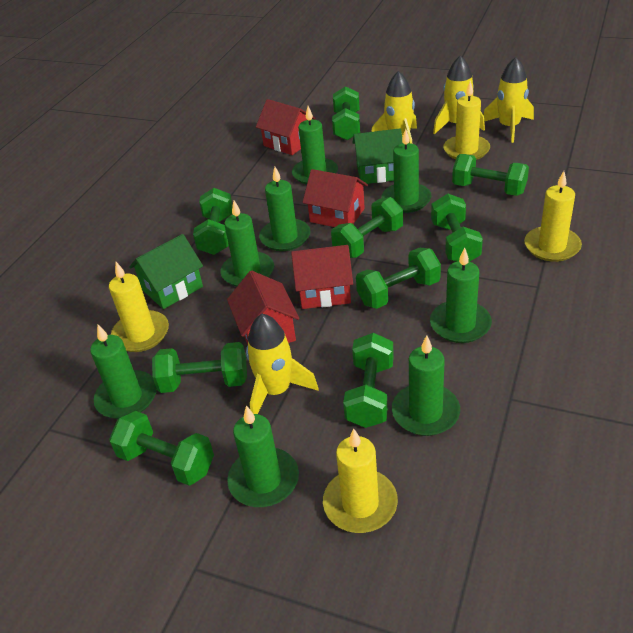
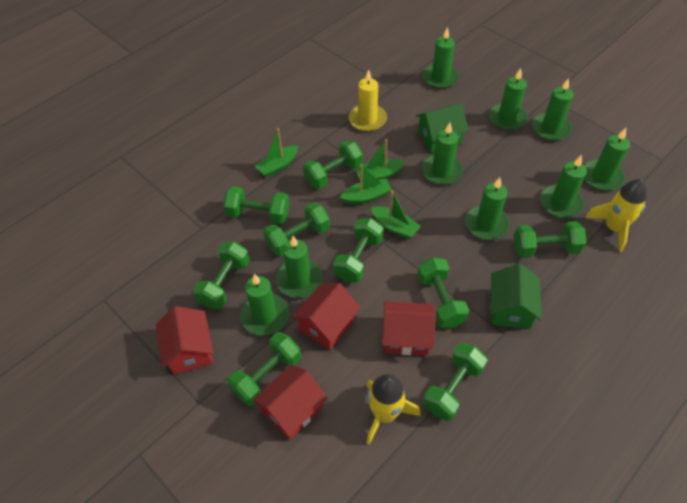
green boat: none = 0 -> [255,128,298,178] [340,164,392,204] [355,139,405,182] [371,190,421,239] = 4
green candle: [90,324,157,419] [221,201,274,287] [227,406,299,507] [259,167,310,251] [292,106,338,185] [381,129,432,213] [392,335,460,436] [430,247,492,343] = 8 -> [240,274,289,335] [276,236,322,298] [422,123,463,185] [423,27,459,89] [465,177,510,240] [489,68,528,131] [532,78,574,141] [540,155,587,218] [584,128,630,191] = 9
yellow candle: [109,262,169,352] [323,428,398,533] [443,81,490,160] [524,171,582,262] = 4 -> [348,69,387,132] = 1
yellow rocket: [246,314,318,414] [372,71,417,144] [433,55,485,134] [483,57,534,143] = 4 -> [366,374,420,445] [585,179,647,252] = 2

